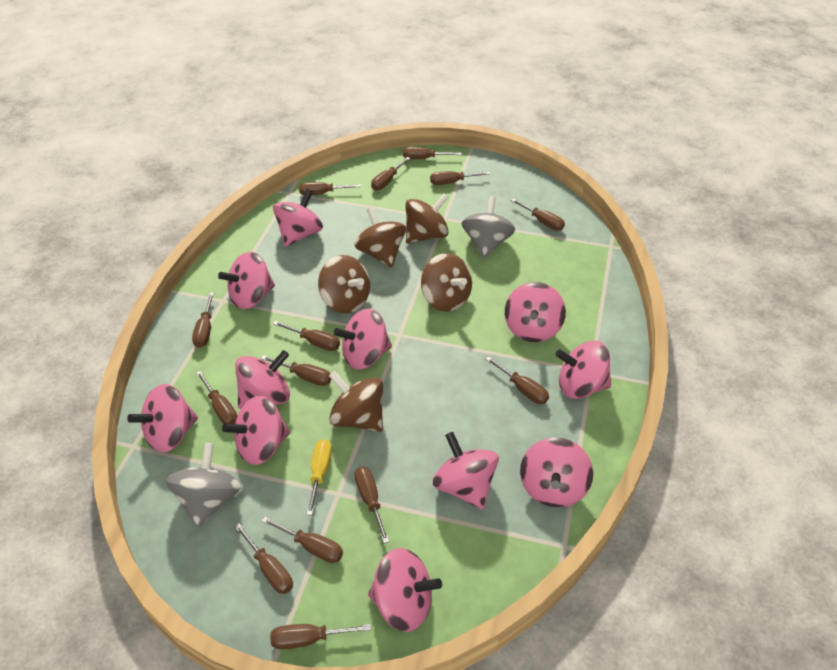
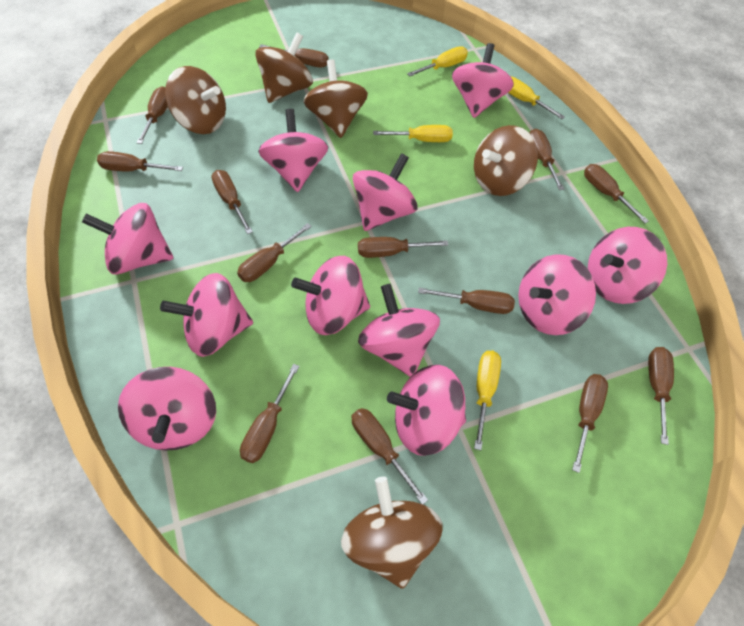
brown screwdriver: [192,293,214,348] [196,371,237,424] [234,523,293,594] [261,355,331,386] [261,517,343,563] [270,624,371,649] [273,321,340,351] [299,182,361,195] [355,466,390,543] [371,157,410,190] [403,147,462,159] [430,171,490,185] [486,356,549,404] [511,199,565,231] = 14 -> [97,151,183,172] [137,86,168,144] [211,170,253,234] [237,223,312,282] [240,364,300,463] [259,44,329,68] [352,408,428,504] [358,237,448,258] [418,288,515,314] [530,129,564,190] [572,374,608,473] [584,164,649,223] [648,347,674,445] = 13
grey spinning top: [166,443,241,528] [462,196,516,258] = 2 -> none = 0
yellow screwdriver: [306,439,332,515] = 1 -> [373,125,453,142] [407,47,468,76] [474,351,501,450] [508,76,565,119] = 4

